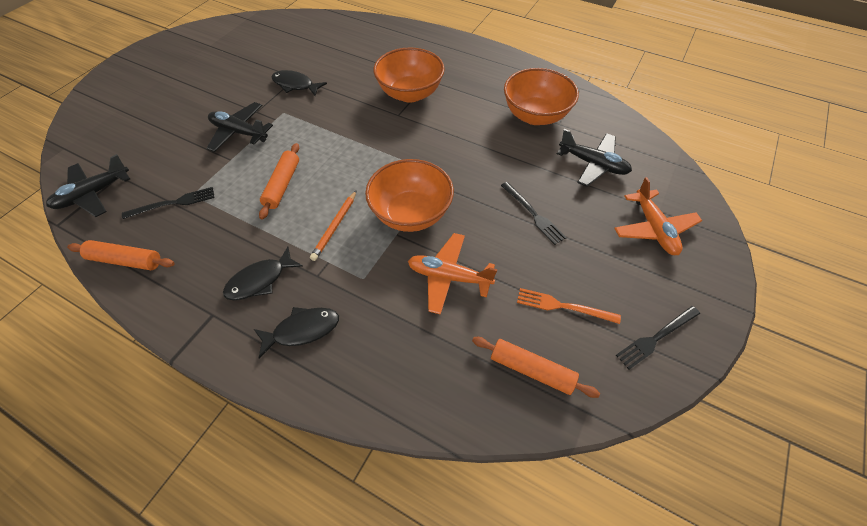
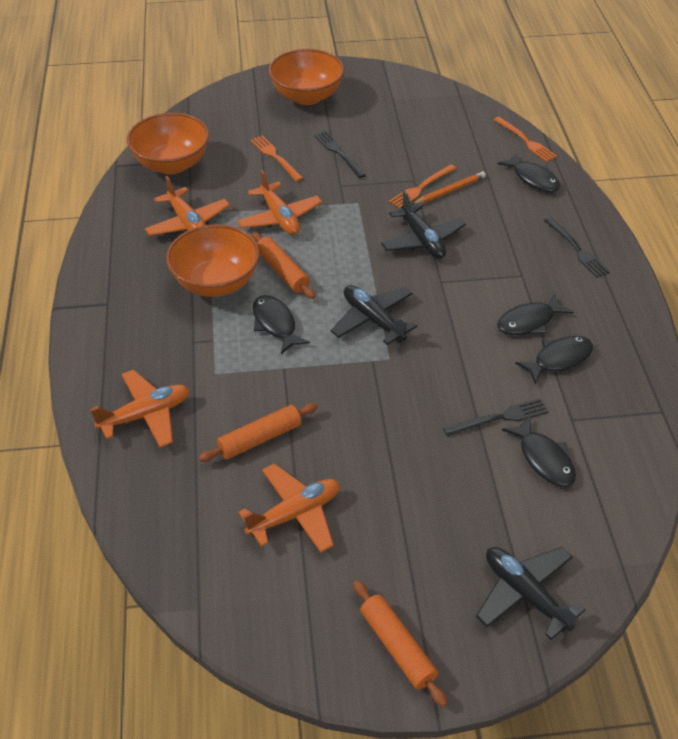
black fish: [223,247,303,300] [254,307,339,359] [271,70,327,96] = 3 -> [253,295,310,354] [497,293,573,335] [498,153,560,192] [502,417,576,487] [515,336,593,385] = 5
orange fork: [517,288,621,324] = 1 -> [250,135,303,182] [389,164,457,209] [493,117,557,162] = 3
orange plane: [408,233,497,315] [614,177,702,255] = 2 -> [90,370,189,448] [145,176,230,236] [237,170,322,235] [239,464,339,552] = 4

